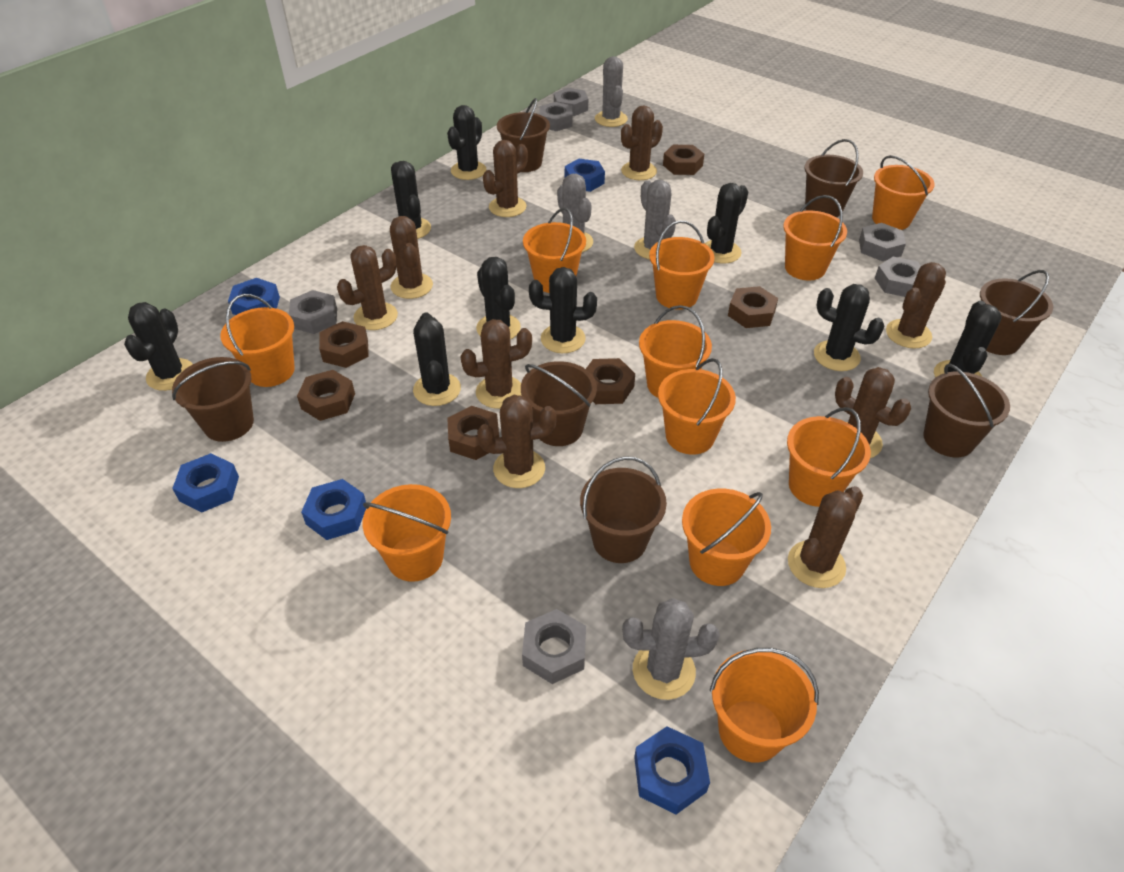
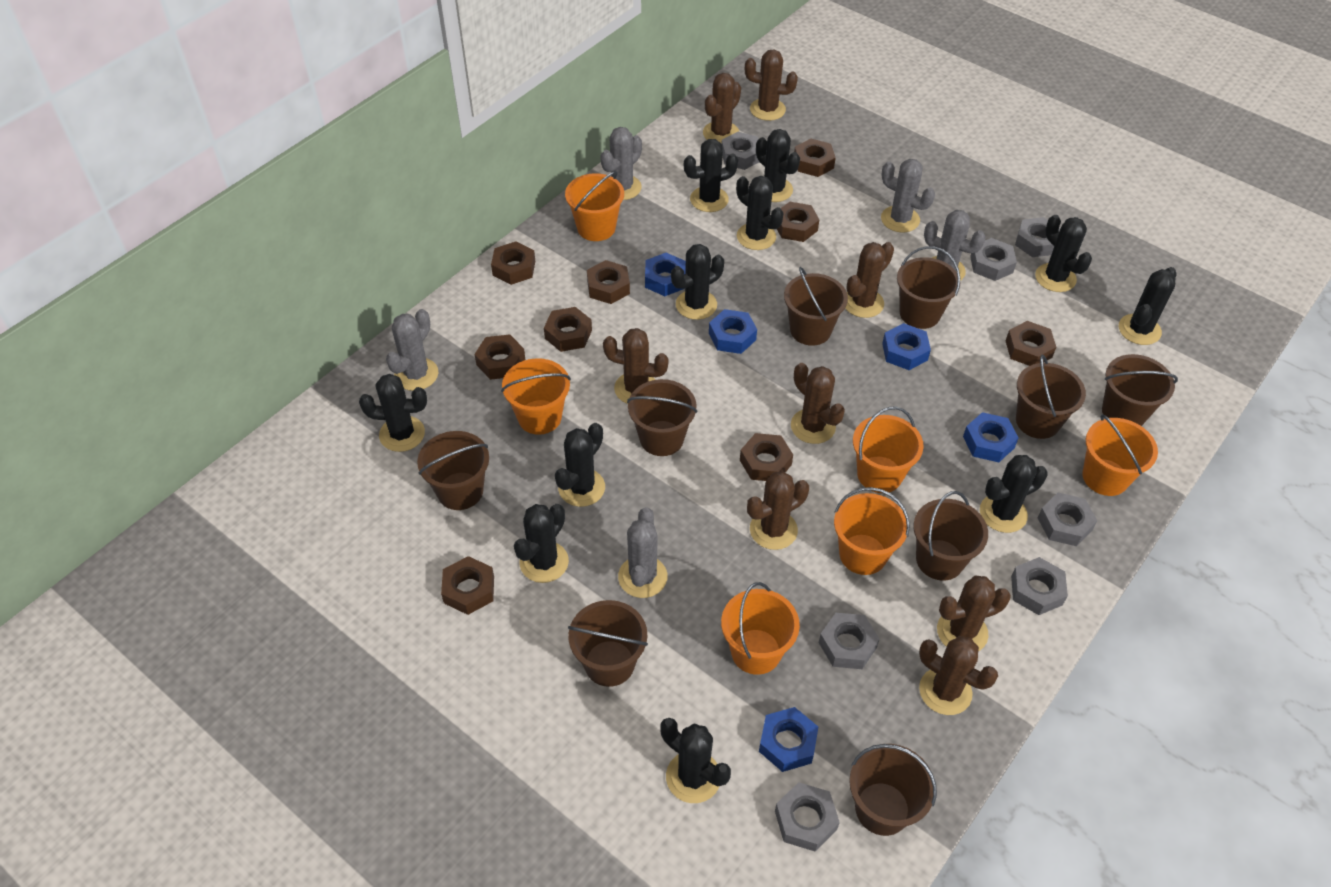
black cactus: [124,302,193,391] [391,161,431,239] [413,312,461,406] [447,105,486,180] [476,257,521,340] [529,267,597,353] [705,183,748,264] [814,284,885,371] [934,301,1002,378] = 9 -> [359,374,427,452] [514,504,569,583] [555,423,605,507] [660,718,731,803] [671,244,724,320] [684,139,738,212] [736,176,783,250] [756,129,800,202] [980,455,1048,533] [1035,215,1092,292] [1119,267,1177,345] = 11
brown bucket: [172,357,254,442] [497,98,550,172] [521,361,597,446] [580,456,667,563] [804,139,863,217] [923,363,1010,457] [980,270,1053,355] = 7 -> [417,431,489,510] [568,600,648,687] [627,379,697,456] [784,267,848,346] [849,744,937,836] [897,246,960,329] [913,491,988,581] [1016,354,1086,439] [1102,354,1178,426] = 9
brown cactus: [337,245,398,330] [390,216,433,299] [460,319,532,409] [477,395,557,488] [483,140,528,217] [621,106,663,180] [788,486,863,588] [835,367,911,458] [886,262,946,349] = 9 -> [603,328,669,404] [703,73,741,143] [745,50,798,121] [747,471,809,550] [791,363,845,444] [845,242,894,318] [919,636,998,715] [937,576,1011,651] = 8
brown nut: [297,370,355,421] [319,321,369,368] [447,406,499,460] [586,358,635,404] [663,145,704,175] [728,286,778,328] = 6 -> [441,556,494,615] [475,334,525,380] [491,241,535,285] [544,307,592,352] [587,260,630,304] [740,433,793,481] [777,202,819,242] [794,139,836,177] [1006,321,1056,366] = 9
grey cactus: [557,174,593,252] [595,56,628,127] [622,598,720,700] [634,180,676,259] = 4 -> [386,309,438,391] [600,127,642,200] [618,507,668,598] [881,159,935,233] [924,210,986,281] = 5
grey nut: [289,290,337,334] [522,609,586,684] [539,102,573,131] [554,88,588,116] [859,223,906,261] [875,257,921,297] = 6 -> [721,132,759,170] [775,782,840,851] [819,613,880,669] [970,238,1017,281] [1011,557,1068,615] [1015,217,1060,257] [1038,493,1097,546] = 7
orange bucket: [220,294,295,387] [362,484,451,582] [523,207,586,293] [639,305,712,398] [649,220,714,310] [658,358,736,455] [682,489,771,586] [710,648,819,763] [783,195,847,280] [787,407,871,507] [872,155,935,230] = 11 -> [501,358,571,435] [565,171,624,241] [721,582,800,675] [834,487,910,575] [853,406,924,493] [1082,414,1158,496] = 6

